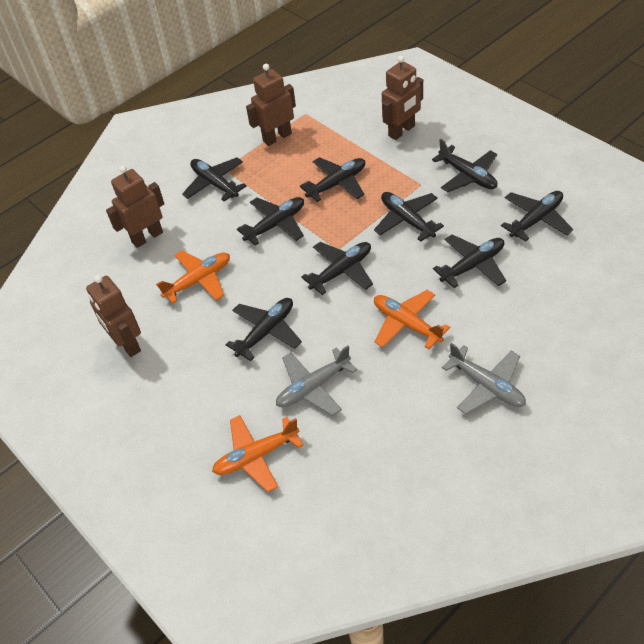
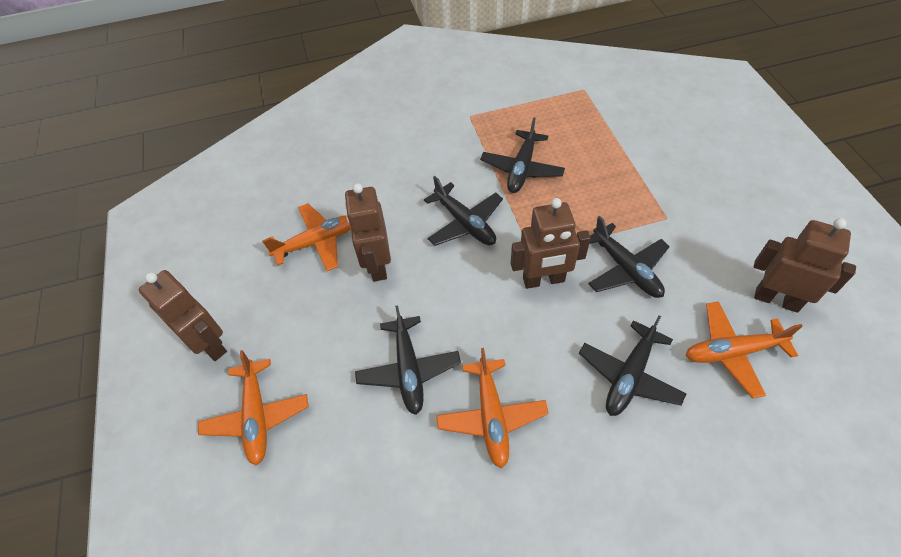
black plane: [182,157,246,202] [226,298,302,361] [237,197,304,246] [300,157,365,202] [301,242,373,295] [374,192,444,242] [432,139,497,192] [433,234,506,288] [501,191,573,241] = 9 -> [355,305,461,415] [424,176,503,246] [480,117,565,193] [579,315,686,416] [588,216,670,298] = 5
grey plane: [276,346,357,416] [442,343,526,414] = 2 -> none = 0
orange plane: [156,250,230,304] [212,415,303,492] [374,290,450,349] = 3 -> [198,350,309,466] [262,203,351,271] [436,348,549,468] [686,301,803,399] = 4

